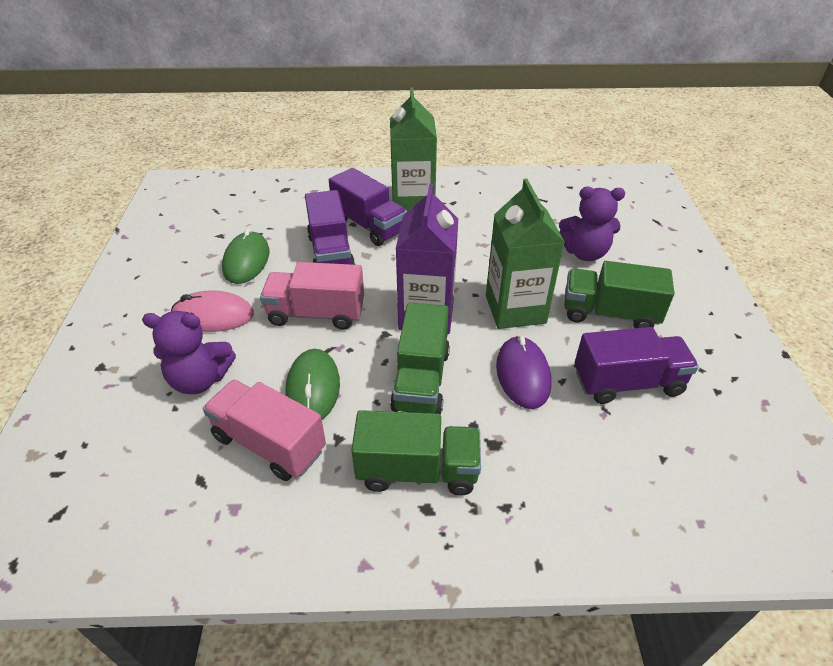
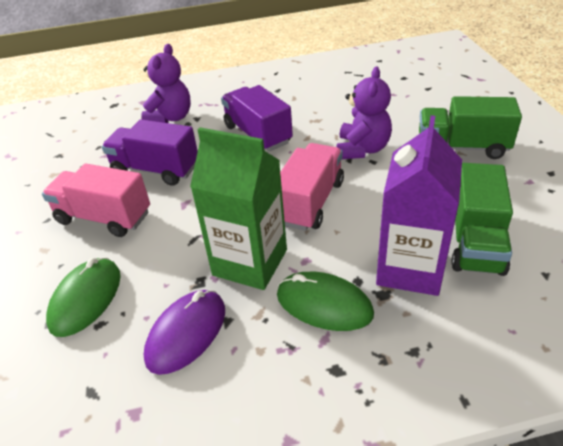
green carton: [390,87,437,212] [486,179,565,329] = 2 -> [190,127,287,290] = 1
green truck: [351,410,481,496] [390,302,450,415] [564,261,674,328] = 3 -> [419,96,522,159] [451,163,513,276] = 2
pink mouse: [171,290,254,332] = 1 -> none = 0
purple truck: [305,190,355,265] [329,168,407,246] [575,327,699,404] = 3 -> [102,119,198,186] [221,85,293,152] = 2

